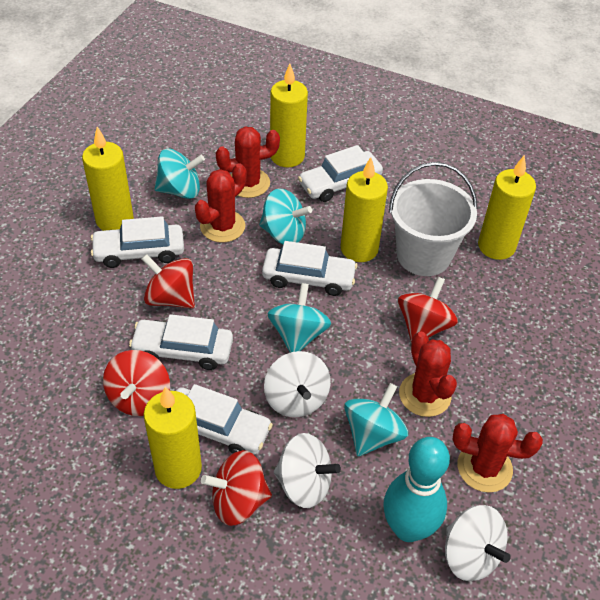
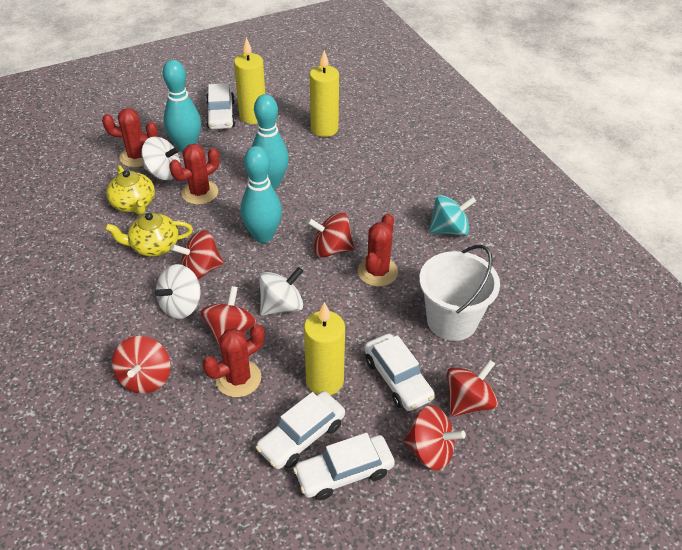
red spinning top: [103,350,170,416] [141,254,195,309] [201,450,272,526] [398,277,458,343] = 4 -> [112,336,171,393] [171,230,224,279] [201,286,256,349] [307,212,355,258] [404,405,466,470] [447,359,498,417] = 6
turquoise bowling pin: [383,437,450,542] = 1 -> [163,60,201,153] [241,146,282,243] [252,94,289,189] = 3
turquoise spinning top: [155,149,205,199] [259,188,312,245] [267,283,331,353] [344,383,408,456] = 4 -> [429,195,476,236] = 1
white car: [91,216,184,268] [129,314,233,370] [176,384,273,454] [262,241,358,296] [298,145,383,202] = 5 -> [206,83,236,129] [256,391,345,469] [293,433,395,500] [364,334,435,411] = 4
yellow candle: [82,127,134,231] [143,386,202,489] [270,64,308,167] [341,157,388,262] [478,155,536,260] = 5 -> [234,37,265,124] [304,302,345,395] [310,50,339,137] = 3
yellow teapot: none = 0 -> [105,213,193,257] [106,165,155,215] = 2

